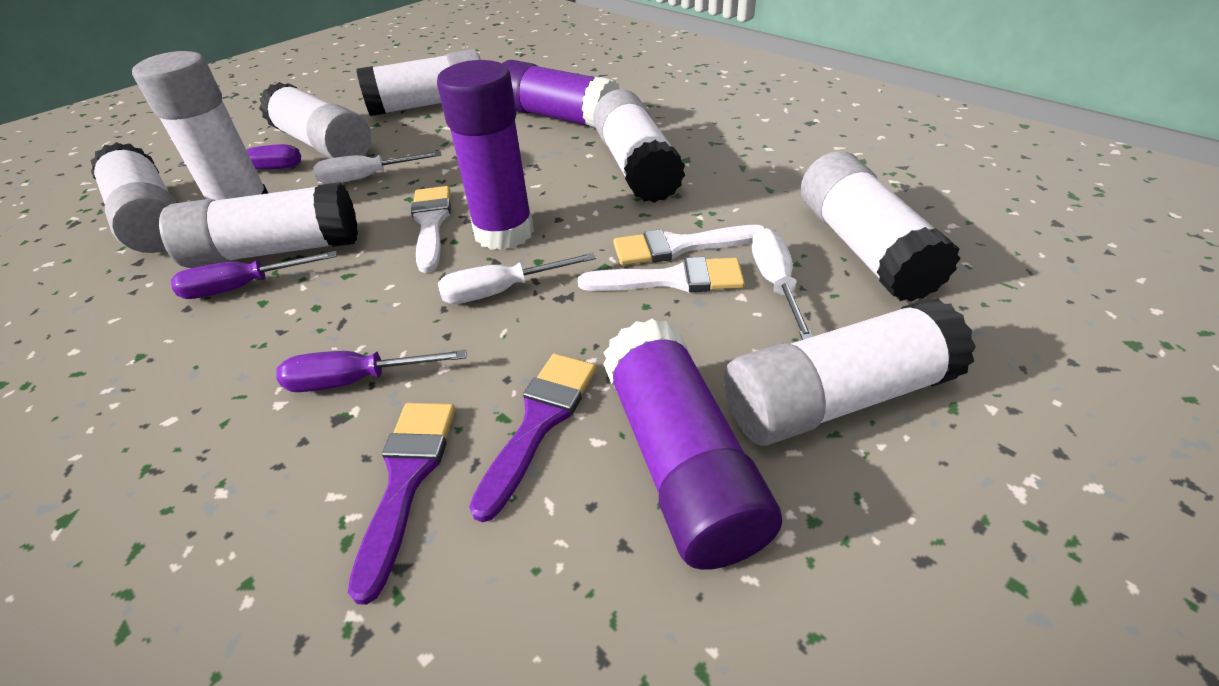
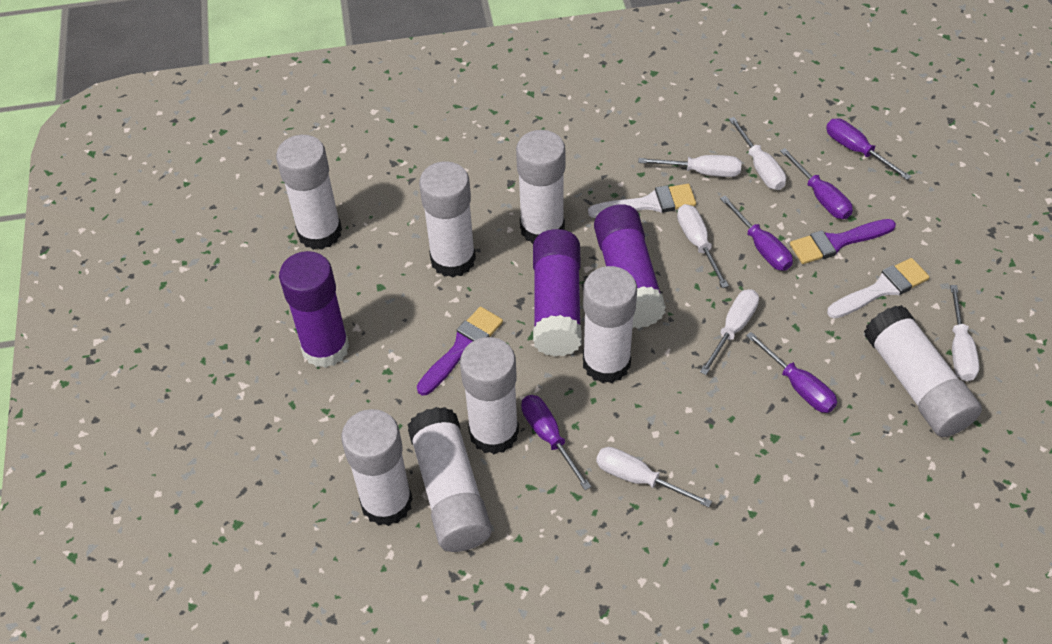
purple screwdriver: [171,251,337,299] [178,144,301,169] [276,350,467,392] = 3 -> [521,395,591,490] [720,196,793,271] [746,332,837,413] [780,148,853,219] [826,118,912,180] = 5
white brush: [411,186,451,273] [578,257,745,293] [613,225,765,265] = 3 -> [588,184,696,218] [827,258,930,319] = 2
white screwdriver: [313,151,441,184] [438,253,596,304] [752,228,813,340] = 3 -> [596,447,712,507] [638,155,741,177] [677,204,729,288] [700,289,759,375] [729,117,786,190] [950,285,979,381] = 6

